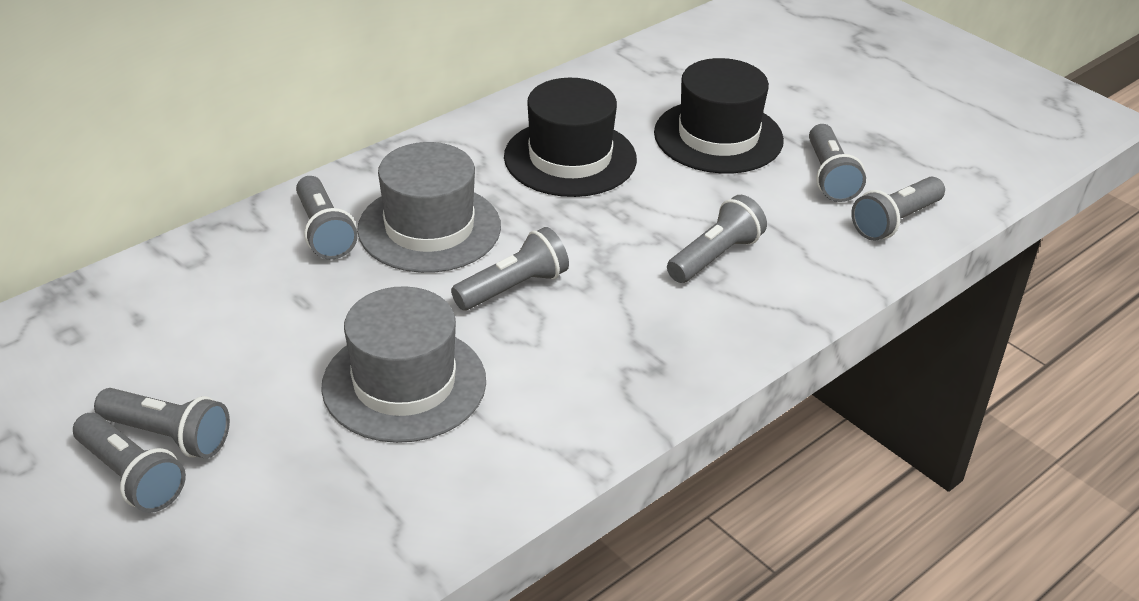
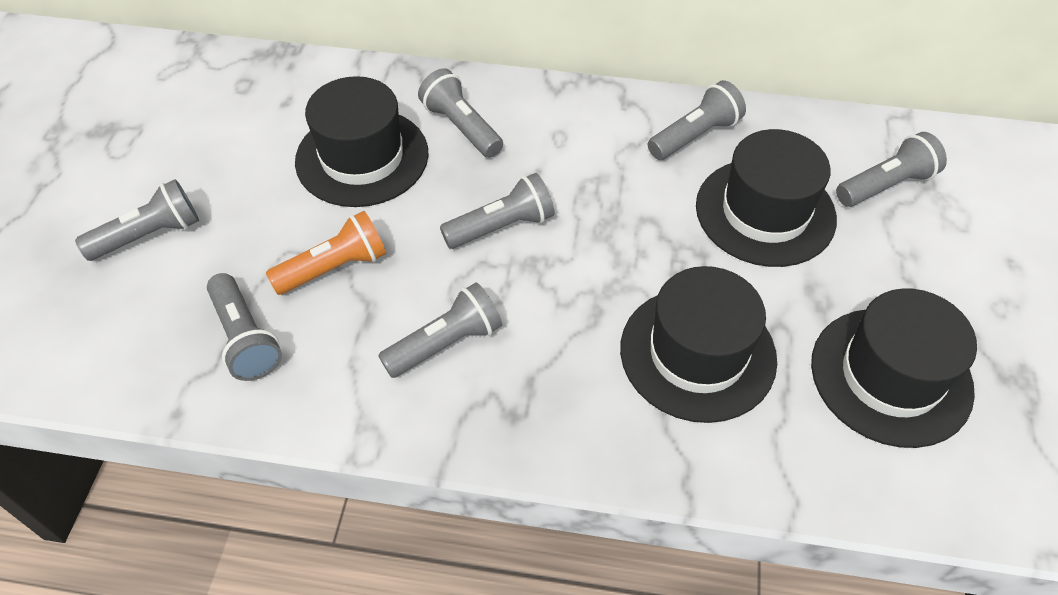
black hat: [504,78,637,197] [654,58,784,173] = 2 -> [295,76,429,207] [620,266,777,423] [696,129,837,267] [811,288,977,448] = 4
grey hat: [321,286,486,443] [357,142,501,273] = 2 -> none = 0
orange flashlight: none = 0 -> [266,211,386,295] = 1

